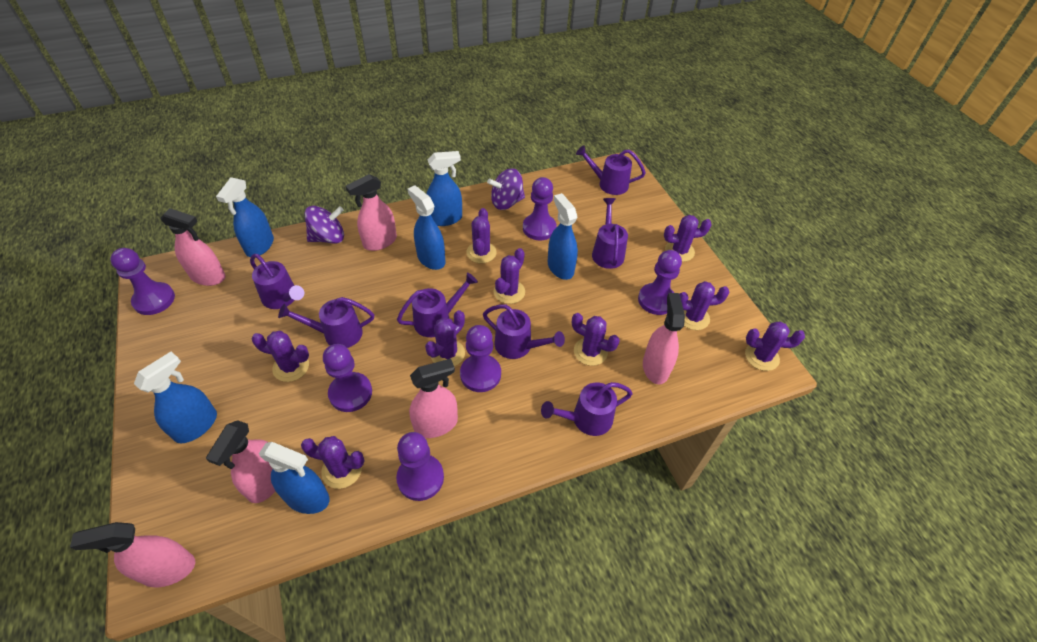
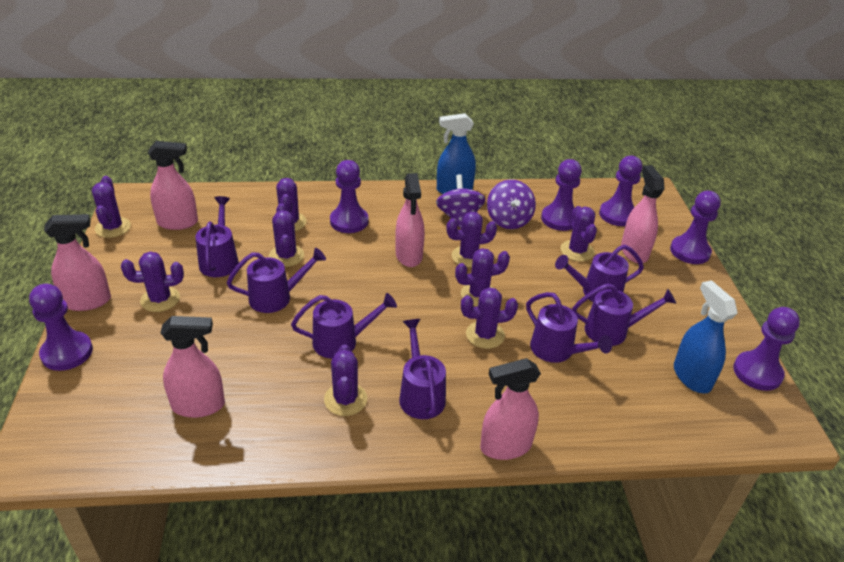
blue spray bottle: [134,352,217,443] [216,177,274,257] [259,442,330,514] [407,185,446,270] [427,151,462,226] [548,193,578,280] = 6 -> [437,113,476,194] [674,280,738,393] = 2

